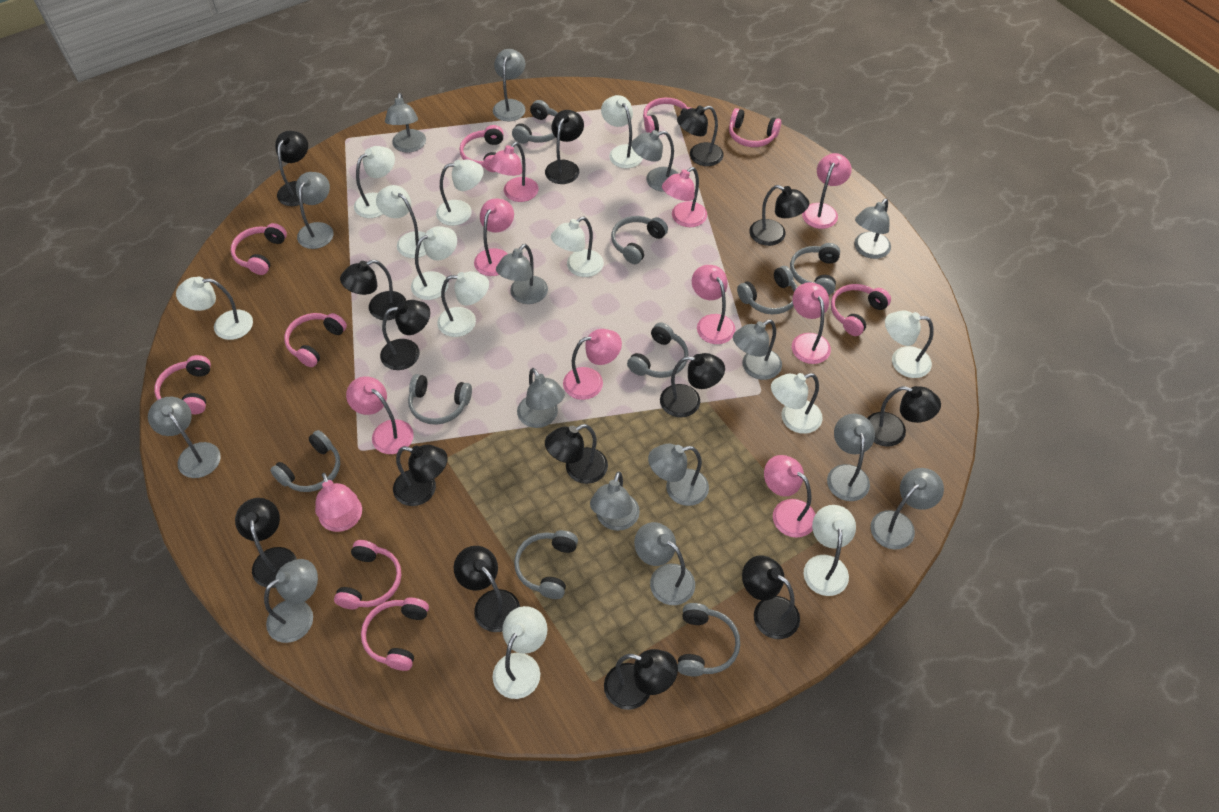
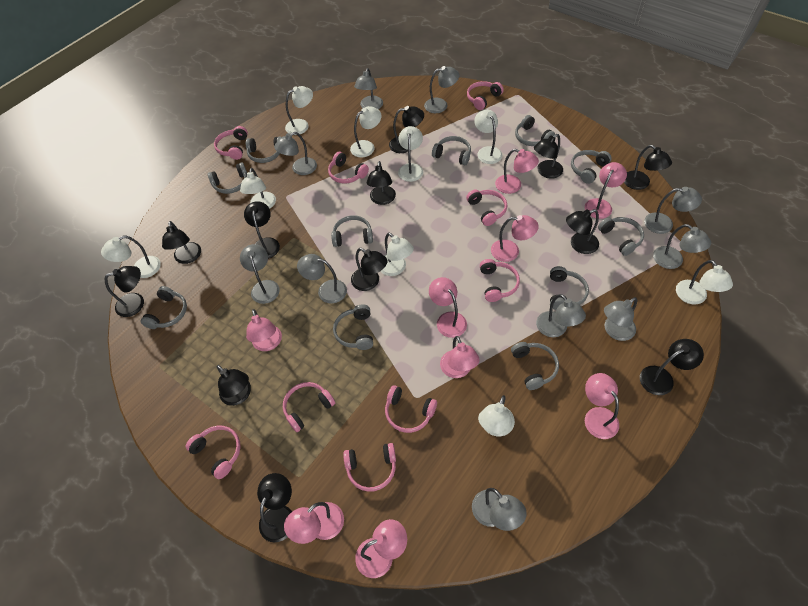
black lamp: [235,498,297,588] [275,131,308,206] [340,260,406,320] [380,300,430,370] [393,445,448,506] [454,546,520,632] [545,110,584,184] [545,424,608,484] [604,649,678,710] [660,353,725,417] [677,105,724,166] [742,556,800,639] [749,185,809,246] [867,386,941,447] = 14 -> [105,266,144,317] [162,221,201,264] [217,365,251,406] [244,201,280,259] [257,473,292,543] [351,248,388,291] [367,161,396,205] [389,106,424,153] [534,134,563,179] [566,209,599,254] [624,145,672,190] [640,339,704,395] = 12
grey headphones: [270,430,340,492] [408,374,472,425] [512,100,558,144] [514,530,578,599] [611,216,668,264] [627,322,689,378] [678,603,740,676] [737,266,797,314] [790,243,840,295] = 9 -> [141,286,187,329] [208,162,247,194] [246,136,281,163] [331,215,373,247] [333,304,373,350] [432,136,471,165] [511,342,559,390] [515,115,555,146] [550,266,589,310] [571,150,612,184] [598,217,644,256] = 11
grey lamp: [148,397,221,478] [264,559,318,643] [296,172,334,249] [385,93,426,153] [493,49,526,121] [496,244,548,304] [517,368,565,428] [590,471,640,531] [631,130,679,192] [634,522,695,605] [648,444,709,506] [733,319,782,380] [827,414,875,501] [854,198,891,259] [870,468,944,550] = 15 -> [240,244,280,304] [274,132,317,175] [297,254,347,304] [354,68,383,109] [424,66,459,113] [472,488,527,531] [536,294,586,337] [604,297,637,341] [644,187,702,234] [653,224,711,269] = 10
pink lamp: [315,473,362,532] [346,376,414,454] [474,199,514,276] [489,142,539,202] [563,329,622,400] [662,167,707,227] [692,265,735,344] [764,455,815,538] [792,282,831,364] [802,153,852,229] = 10 -> [246,309,282,351] [284,502,344,544] [355,519,407,578] [429,277,467,338] [440,336,480,378] [491,215,539,262] [495,149,539,194] [585,162,627,219] [585,373,619,439] = 9
white lamp: [176,277,253,340] [354,146,395,218] [376,185,426,258] [411,226,457,300] [436,159,484,226] [437,271,489,337] [492,606,547,699] [551,217,604,277] [601,95,643,168] [771,373,823,434] [804,505,856,596] [885,310,934,378] = 12 -> [101,236,161,278] [240,168,276,209] [285,86,313,135] [350,106,382,157] [381,233,414,276] [398,126,423,182] [474,110,502,164] [478,395,515,436] [676,260,733,304] = 9

